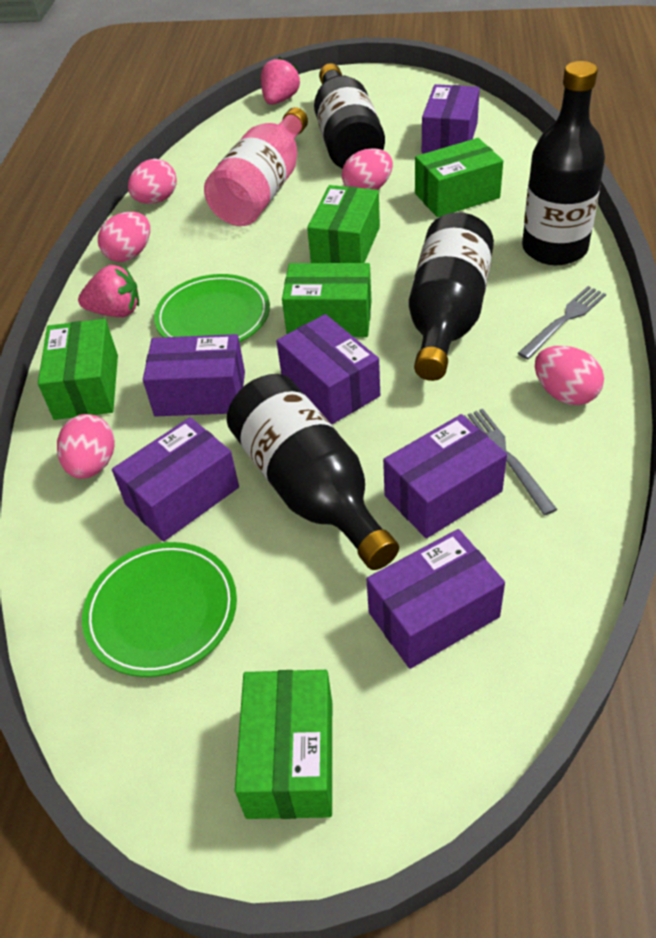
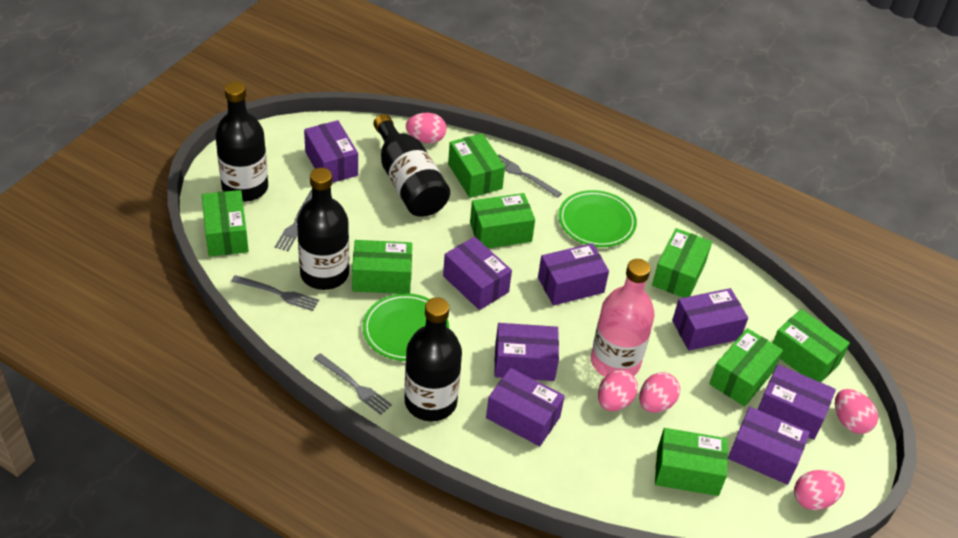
green box: [38,319,118,420] [235,670,332,819] [282,263,372,337] [307,185,380,263] [415,138,503,218] = 5 -> [202,190,249,257] [352,240,412,294] [448,133,505,198] [470,193,535,248] [652,228,712,298] [655,428,728,496] [709,328,783,407] [773,309,850,382] = 8
grey fork: [464,409,557,515] [518,286,606,359] = 2 -> [231,275,319,311] [275,190,312,251] [314,353,392,415] [498,154,562,198] = 4
pink strawberry: [78,265,139,317] [261,57,300,105] = 2 -> none = 0
purple box: [112,417,239,542] [143,334,245,416] [276,314,380,424] [366,529,505,669] [383,414,507,538] [422,84,480,154] = 6 -> [304,120,358,183] [443,237,512,310] [486,368,565,446] [494,323,559,381] [538,243,609,306] [672,288,748,351] [728,407,810,485] [758,364,836,440] = 8

